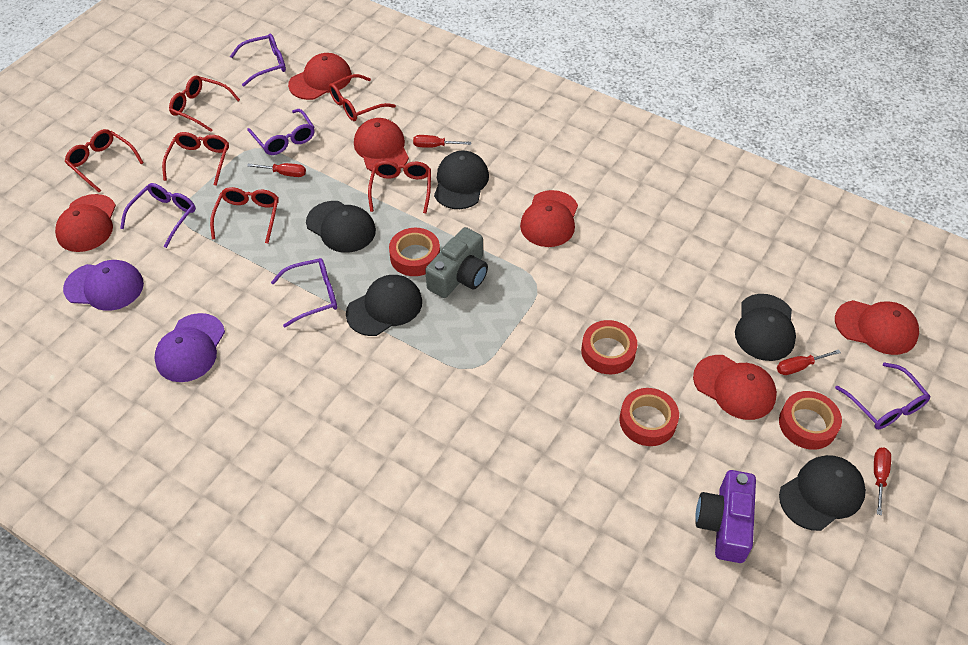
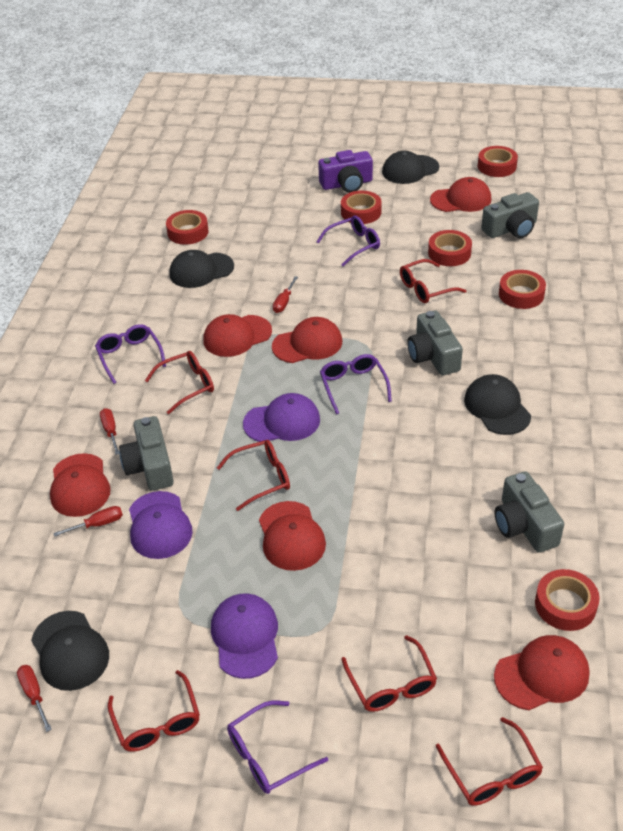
black cap: [306,201,376,253] [346,275,422,336] [434,150,489,209] [735,294,796,361] [779,455,866,531] = 5 -> [31,611,109,691] [169,250,234,288] [382,151,439,184] [464,374,531,435] = 4
grey camera: [425,227,488,298] = 1 -> [119,416,174,491] [407,311,463,375] [481,192,539,238] [494,471,564,553] = 4
purple cap: [63,260,144,311] [154,313,225,382] = 2 -> [129,491,193,559] [211,593,278,679] [243,393,320,442] = 3
purple glasses: [120,183,196,248] [230,34,286,87] [247,109,315,155] [271,258,337,328] [835,362,931,429] = 5 -> [95,324,166,384] [227,700,328,794] [317,215,380,266] [320,354,392,414] = 4
red tape: [389,228,440,276] [581,320,637,374] [620,388,679,446] [779,391,842,450] = 4 -> [166,210,209,245] [341,191,382,224] [428,230,472,266] [478,146,518,177] [499,270,546,309] [535,569,600,631] = 6

